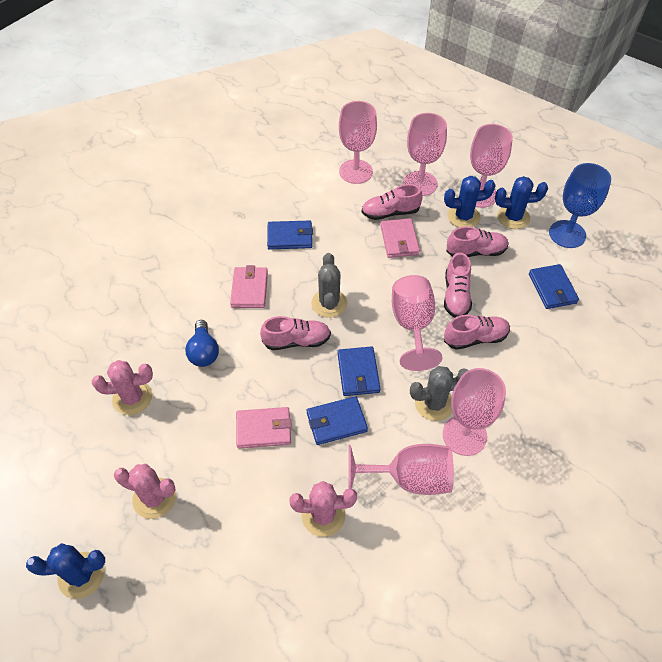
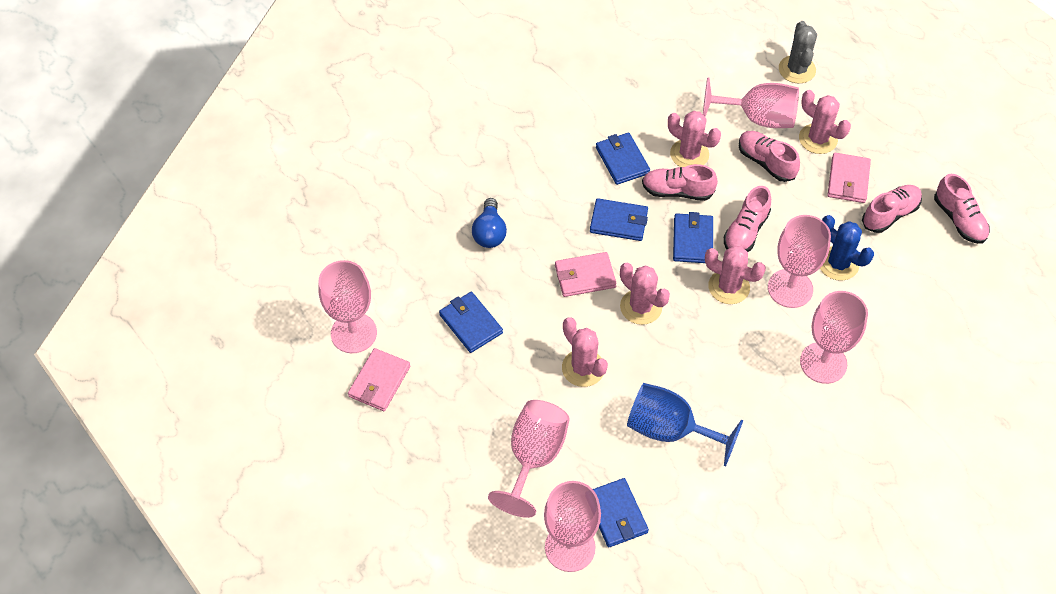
blue cactus: [26,543,105,599] [444,176,496,227] [495,176,548,229] = 3 -> [820,215,874,281] = 1
blue wallet: [267,220,313,249] [307,396,368,445] [338,346,381,396] [529,264,579,309] = 4 -> [439,292,503,353] [590,198,648,241] [593,478,649,547] [596,133,650,185] [673,212,713,263] = 5
grey cactus: [311,253,347,318] [410,366,468,421] = 2 -> [779,21,817,83] = 1
pink cactus: [92,360,153,415] [114,464,176,519] [290,481,357,537] = 3 -> [562,317,608,387] [620,263,670,325] [668,111,721,167] [705,246,766,304] [799,90,851,154] = 5

